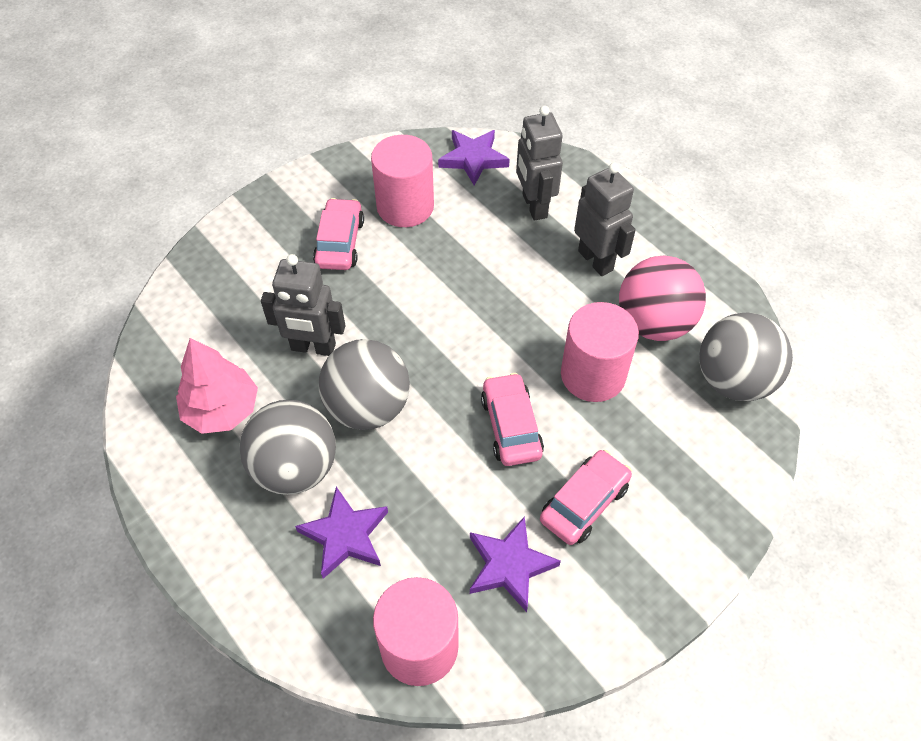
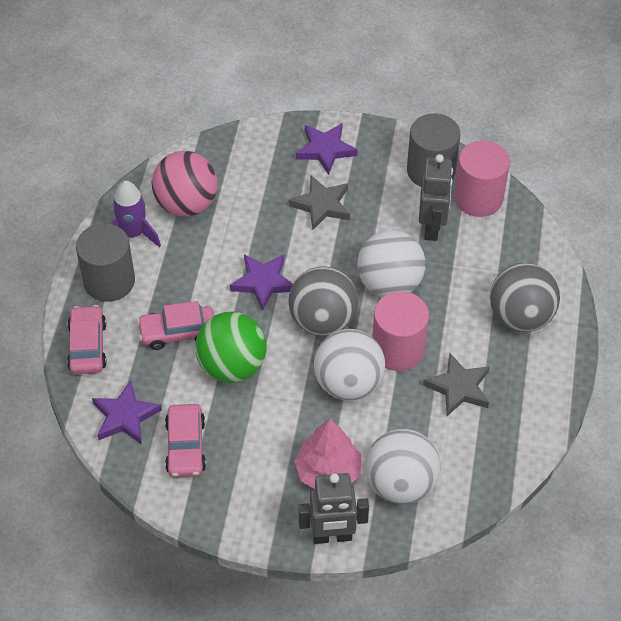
green ball: none = 0 -> [195,312,267,383] = 1
grey ball: [239,400,336,495] [319,339,410,430] [699,312,793,401] = 3 -> [288,266,358,336] [490,263,560,332] = 2
grey cylinder: none = 0 -> [76,223,135,302] [407,113,461,187] = 2
grey robot: [261,254,345,356] [516,106,563,221] [574,163,636,276] = 3 -> [298,473,369,544] [419,154,453,241] = 2
grey star: none = 0 -> [289,175,350,230] [423,353,490,416] = 2
pink cylinder: [371,135,434,227] [373,577,459,686] [561,302,639,402] = 3 -> [372,291,429,371] [454,140,510,217] = 2
purple rocket: none = 0 -> [112,181,161,247] = 1
white ball: none = 0 -> [314,329,385,401] [357,230,426,297] [365,429,440,504] = 3

